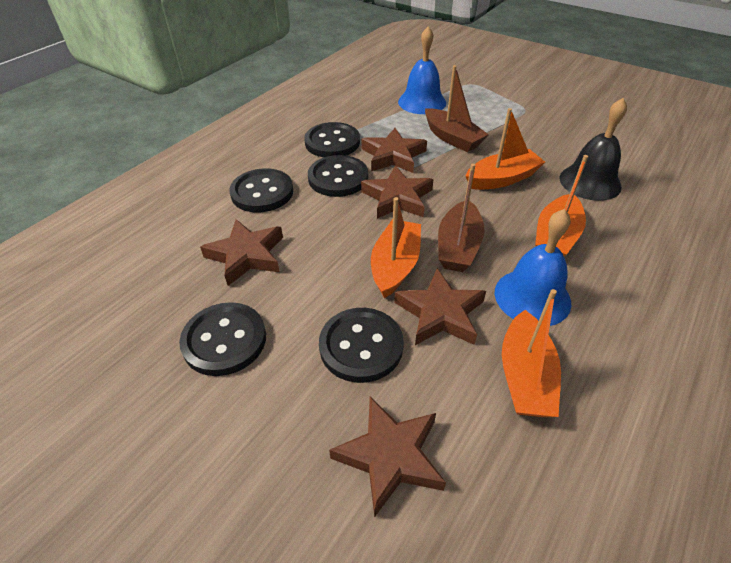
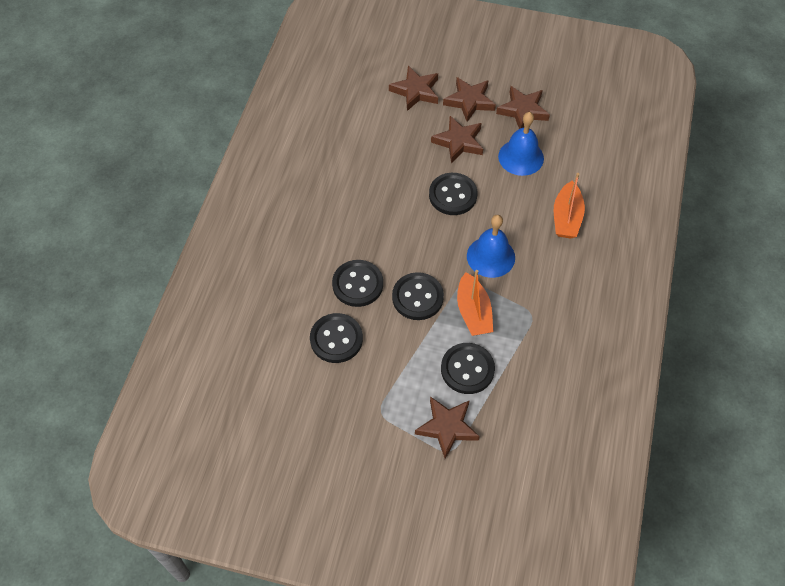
black bell: [559,98,627,201] = 1 -> none = 0
brown boat: [425,65,489,152] [438,163,484,272] = 2 -> none = 0
orange boat: [371,197,421,298] [466,108,545,190] [502,289,561,417] [535,155,588,256] = 4 -> [457,270,493,336] [554,173,585,238] = 2

